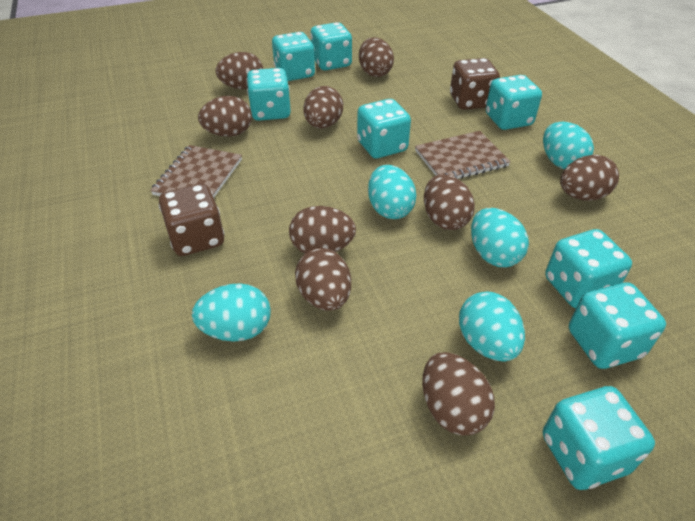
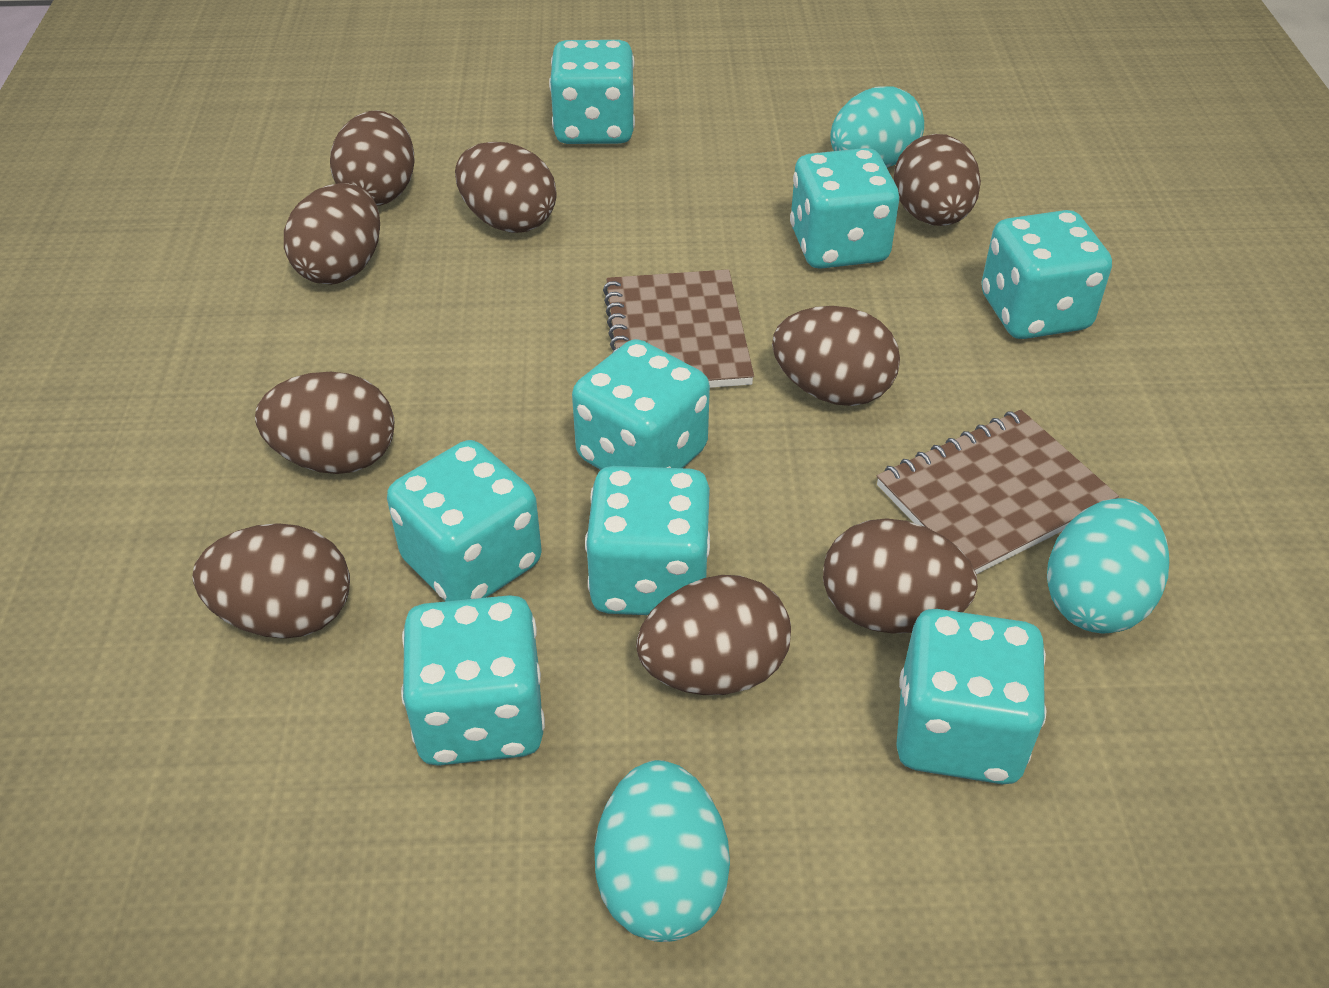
brown dice: [159,184,224,256] [450,58,500,110] = 2 -> none = 0
turquoise egg: [192,283,271,342] [368,165,417,219] [459,291,525,361] [471,208,529,267] [543,122,594,169] = 5 -> [594,760,730,942] [830,86,924,168] [1047,498,1169,634] = 3

